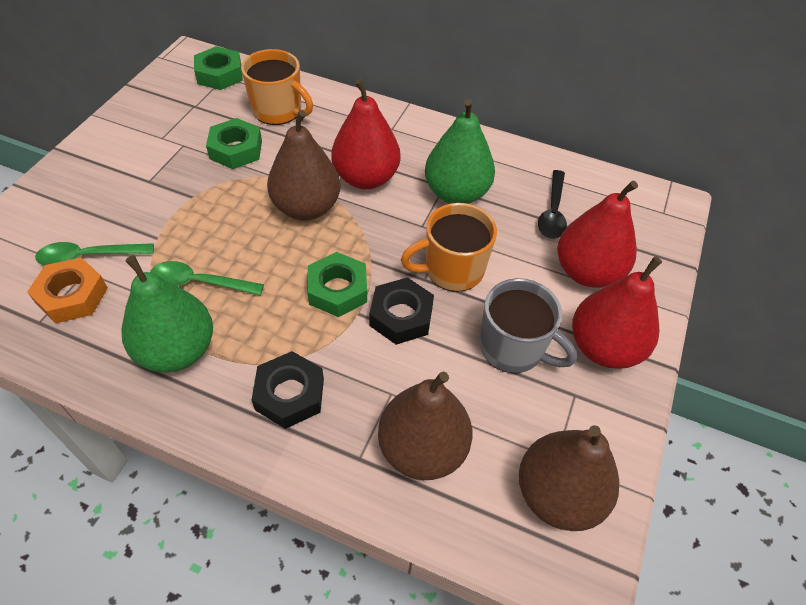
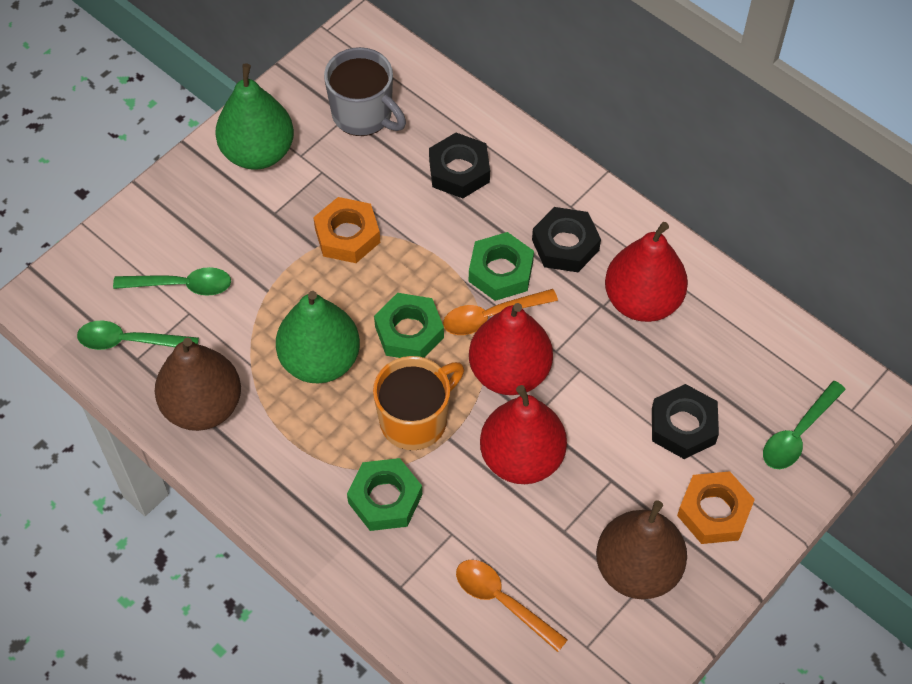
black nut: [252,351,324,429] [369,277,434,345] = 2 -> [429,133,490,198] [532,207,601,272] [652,384,719,459] = 3
black spoon: [538,170,567,239] = 1 -> none = 0
brown pear: [267,110,340,220] [378,371,473,480] [519,425,619,531] = 3 -> [155,338,241,431] [596,500,687,599] = 2
green spoon: [35,242,154,265] [150,261,264,295] = 2 -> [77,321,199,350] [113,267,231,296] [763,381,846,469] = 3
orange mug: [241,49,313,125] [401,203,497,292] = 2 -> [373,356,464,450] = 1
orange nut: [27,257,108,324] = 1 -> [313,197,380,263] [677,471,755,544] = 2
orange spoon: none = 0 -> [443,289,558,335] [456,560,568,652] = 2

